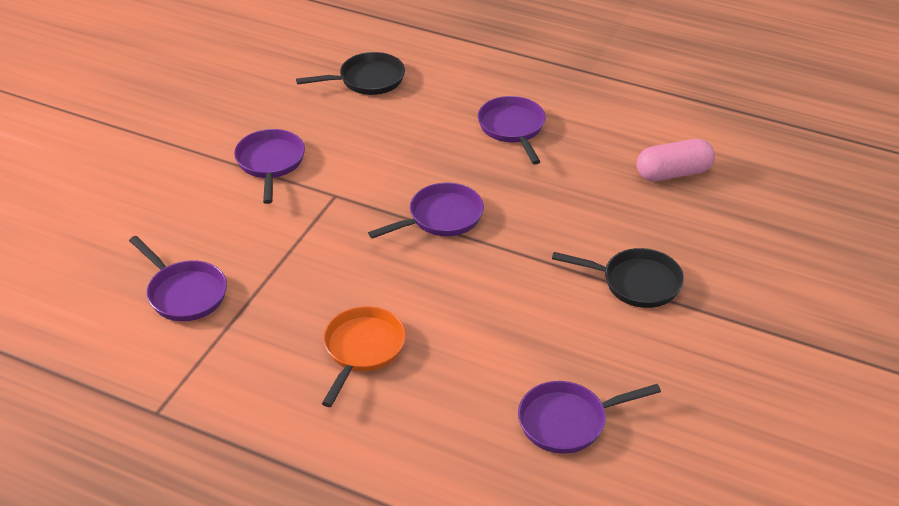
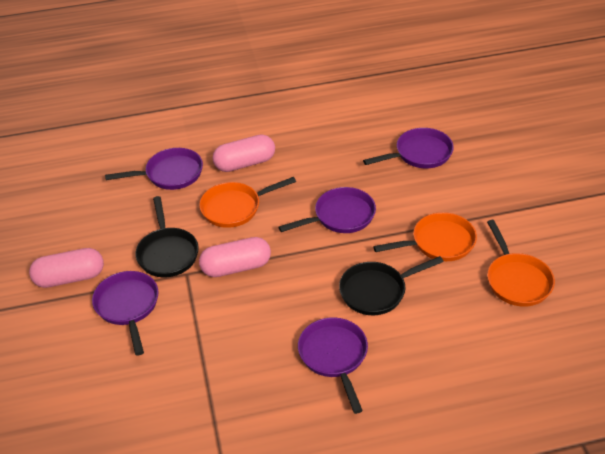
orange pan: [322,306,406,407] = 1 -> [199,177,296,228] [373,212,477,261] [487,220,555,307] = 3
pink capsule: [637,139,715,181] = 1 -> [29,248,104,288] [199,237,271,277] [213,134,275,172] = 3

